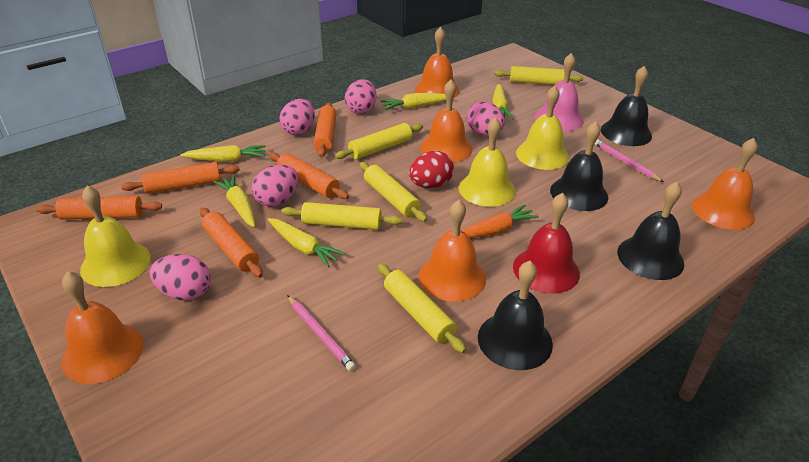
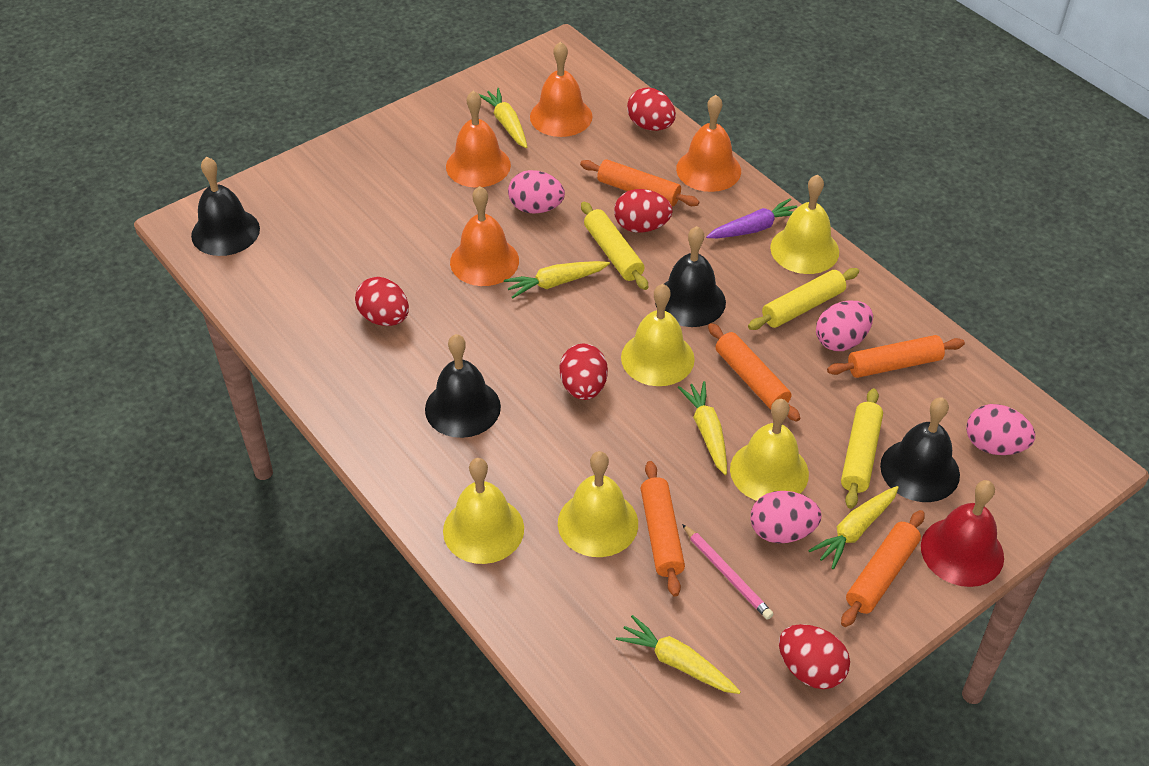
orange bell: [61,271,143,384] [415,27,460,101] [419,200,486,302] [420,80,473,163] [692,138,758,230] = 5 -> [446,91,511,188] [450,186,519,286] [530,41,592,137] [676,95,741,192] = 4
orange carrot: [461,205,539,238] = 1 -> none = 0
pink bell: [534,53,584,132] = 1 -> none = 0
pink egg: [150,254,211,300] [252,165,298,206] [279,99,315,135] [345,79,376,114] [467,101,505,135] = 5 -> [508,170,565,214] [750,491,822,543] [816,300,873,351] [966,404,1035,455] = 4
pink pencil: [287,295,356,371] [595,139,664,182] = 2 -> [682,524,773,620] = 1
purple carrot: none = 0 -> [706,198,797,238] = 1
red egg: [409,151,454,188] = 1 -> [355,277,409,326] [560,343,608,400] [614,189,673,233] [627,87,676,131] [779,624,850,689] = 5
yellow bell: [80,185,151,287] [459,117,516,207] [516,86,569,170] = 3 -> [443,458,524,564] [558,451,638,557] [621,284,695,386] [730,399,809,501] [770,174,839,274] = 5
yellow rolling pin: [281,202,402,230] [335,123,423,160] [359,162,427,222] [378,263,466,353] [495,66,584,85] = 5 -> [581,202,648,290] [748,268,859,330] [841,388,883,509] = 3

